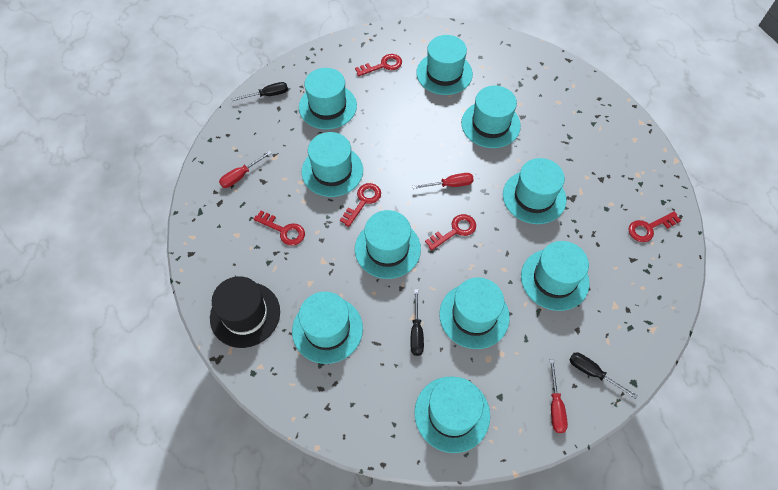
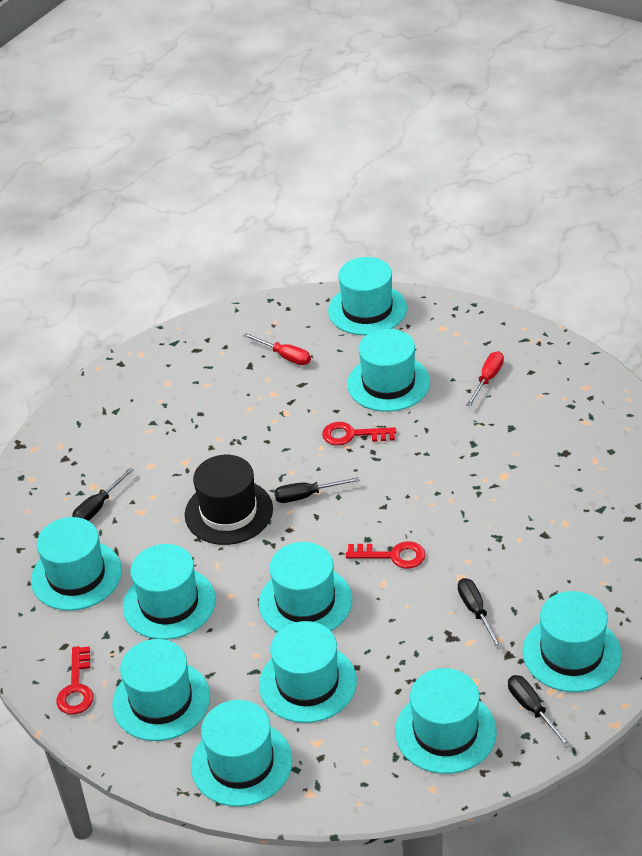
black screwdriver: [232,82,288,101] [410,290,424,356] [569,353,638,399] = 3 -> [72,468,134,521] [274,477,360,503] [458,578,502,649] [508,675,571,748] = 4
red key: [254,211,305,246] [340,183,381,227] [355,54,402,76] [425,214,476,251] [628,211,681,242] = 5 -> [56,646,93,715] [322,422,396,445] [346,541,426,569] = 3
red screwdriver: [219,151,272,188] [413,173,474,189] [550,359,568,433] = 3 -> [243,333,311,365] [466,351,504,407] = 2

